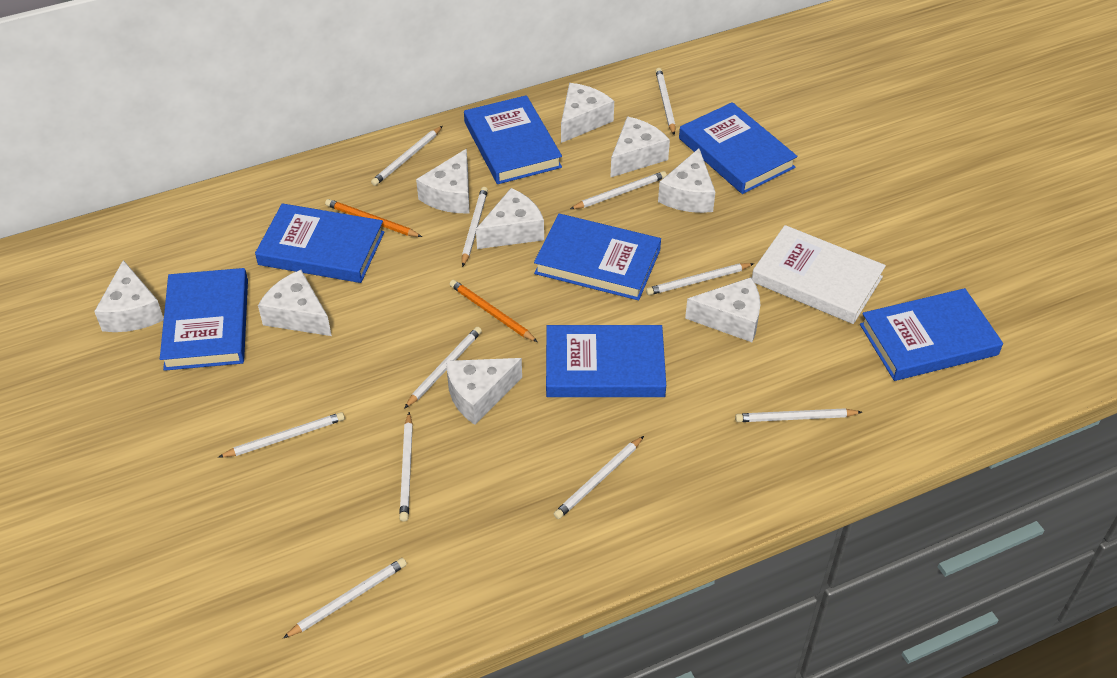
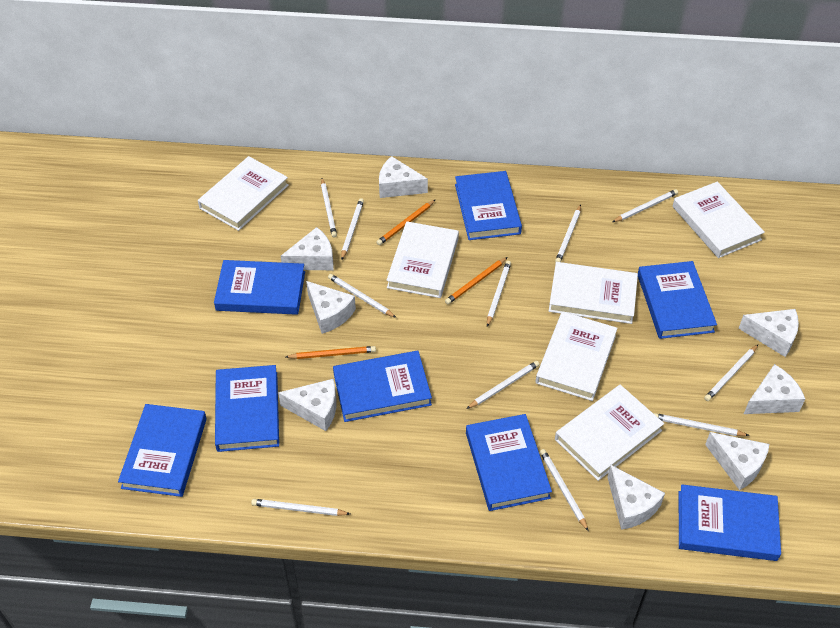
blue book: [160,268,248,371] [255,203,384,283] [464,95,562,184] [534,214,661,300] [546,325,666,397] [679,102,797,194] [860,288,1003,381] = 7 -> [118,404,207,497] [214,260,305,315] [215,365,279,452] [333,351,432,422] [455,171,522,240] [466,414,552,511] [638,261,717,339] [679,484,781,561] = 8
orange pencil: [325,199,422,237] [450,280,538,342] = 2 -> [286,346,376,359] [376,199,436,245] [445,257,507,304] = 3
white book: [752,225,886,324] = 1 -> [198,156,289,231] [386,221,459,298] [536,312,617,401] [549,262,638,324] [555,385,664,481] [673,182,765,258] = 6
white cheese: [94,260,164,332] [258,270,332,336] [416,149,469,213] [446,358,522,425] [476,188,544,249] [561,83,614,143] [610,116,670,178] [658,148,715,213] [685,277,760,342] = 9 -> [278,379,336,431] [281,227,334,270] [306,281,356,334] [379,156,428,198] [607,465,665,530] [705,432,769,490] [738,309,799,357] [744,364,805,414] = 8

